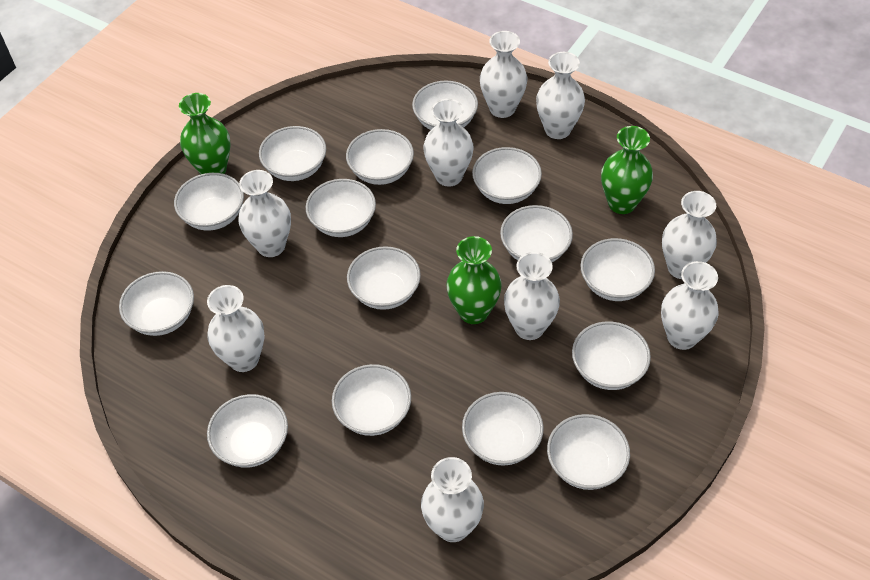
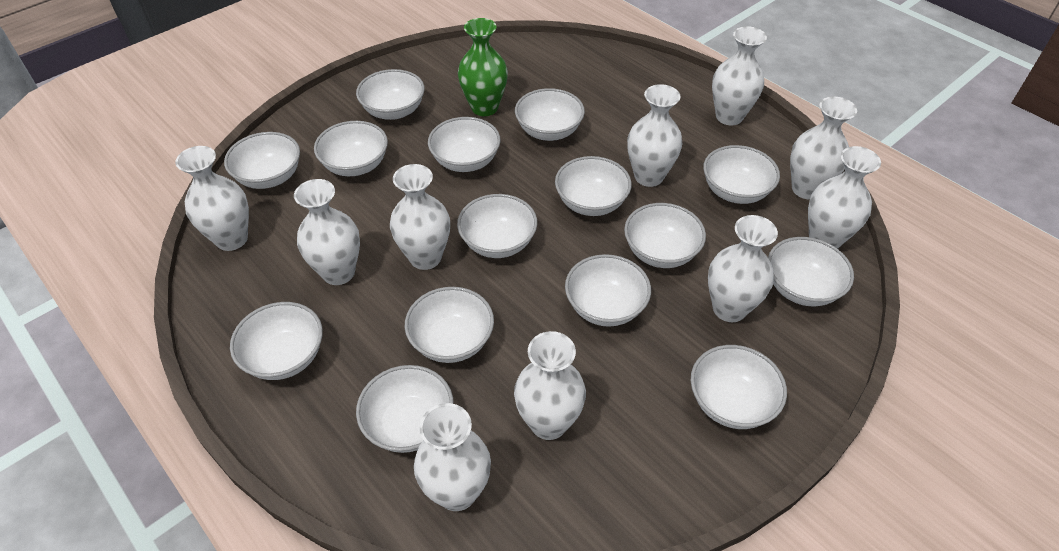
green vase: [179,93,231,174] [446,236,502,324] [601,126,653,214] = 3 -> [458,18,508,116] = 1
white vase: [207,285,265,372] [238,170,291,257] [421,457,484,542] [423,99,474,186] [480,31,527,118] [504,252,560,340] [536,52,585,139] [661,261,719,350] [662,191,717,279] = 9 -> [175,146,249,251] [294,179,360,285] [390,164,450,270] [414,403,491,511] [514,331,586,440] [627,84,683,187] [708,215,778,322] [712,26,767,125] [790,96,857,200] [808,146,881,249] = 10

